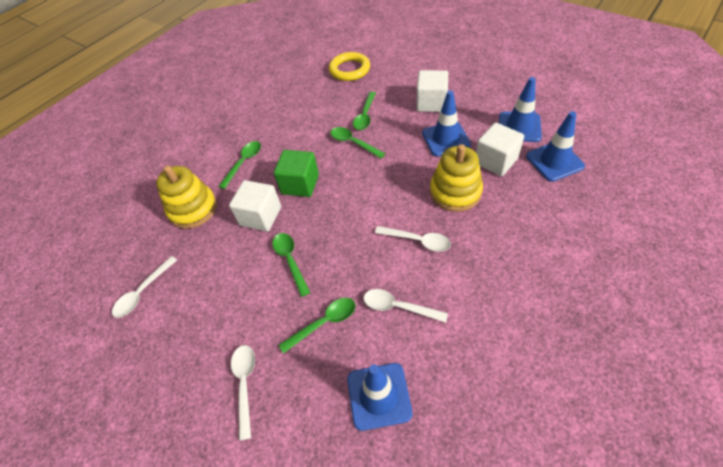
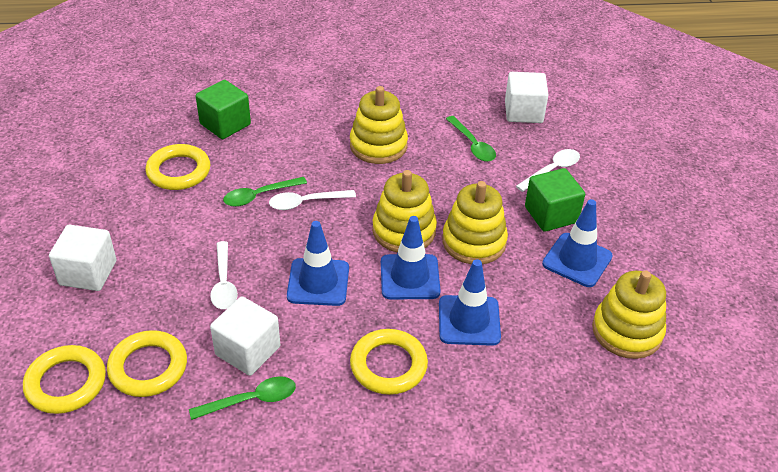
green cube: [274,150,319,197] = 1 -> [196,80,251,139] [525,168,585,232] = 2
green spoon: [218,141,261,189] [272,233,310,297] [279,298,356,354] [331,127,385,158] [353,91,376,130] = 5 -> [189,376,296,420] [223,177,307,207] [446,116,496,162] = 3
white spoon: [112,256,177,318] [231,345,255,441] [364,289,448,323] [375,226,451,252] = 4 -> [210,241,238,309] [269,190,356,210] [516,149,580,192] = 3
yellow ring: [329,52,370,81] = 1 -> [23,345,106,414] [107,330,187,397] [145,144,210,190] [350,329,428,395] = 4
yellow stacking toy: [156,165,217,229] [430,144,483,212] = 2 -> [350,86,408,164] [372,170,437,253] [442,181,508,264] [592,270,666,359] = 4

